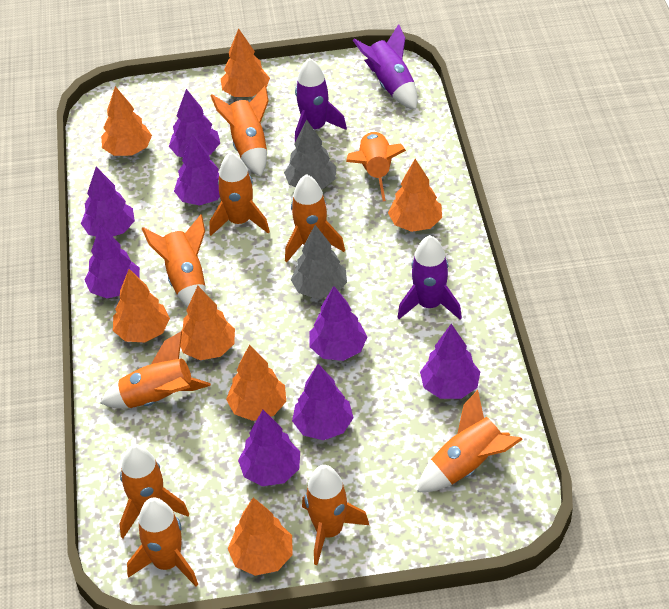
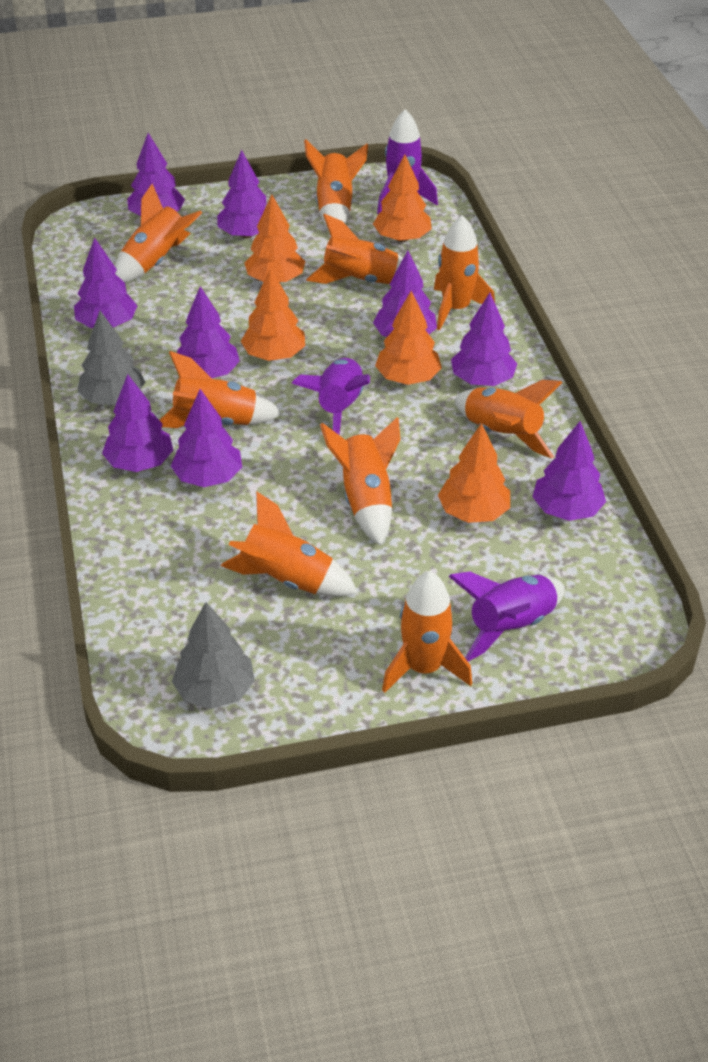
orange rocket: [100,331,211,408] [120,444,189,538] [127,497,198,586] [142,215,206,308] [209,152,270,236] [210,86,269,177] [285,174,345,262] [302,465,369,565] [346,131,406,201] [417,390,523,492] = 10 -> [115,184,202,283] [160,351,282,428] [221,492,358,597] [304,139,368,231] [306,214,403,284] [320,417,400,546] [382,571,472,693] [434,215,495,331] [454,380,563,459] = 9
orange tree: [101,86,152,156] [113,269,170,342] [180,286,235,360] [221,28,270,97] [226,344,286,421] [228,497,293,576] [388,159,442,232] = 7 -> [241,268,305,361] [244,195,305,283] [373,154,432,242] [375,291,442,385] [438,423,510,523] = 5
purple tree: [81,167,135,237] [84,225,140,298] [169,89,220,157] [174,134,220,206] [238,410,300,486] [292,364,354,440] [309,286,367,361] [420,324,480,399] = 8 -> [74,238,137,328] [102,374,173,472] [127,133,185,216] [171,389,242,487] [173,286,240,378] [217,150,267,238] [373,250,437,337] [451,293,517,386] [532,421,606,521] = 9

